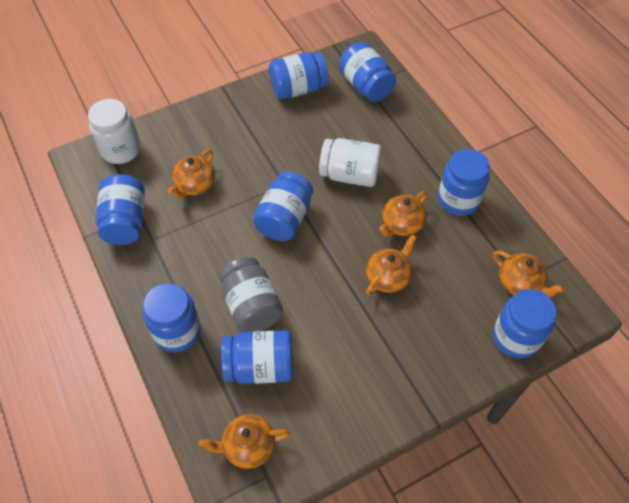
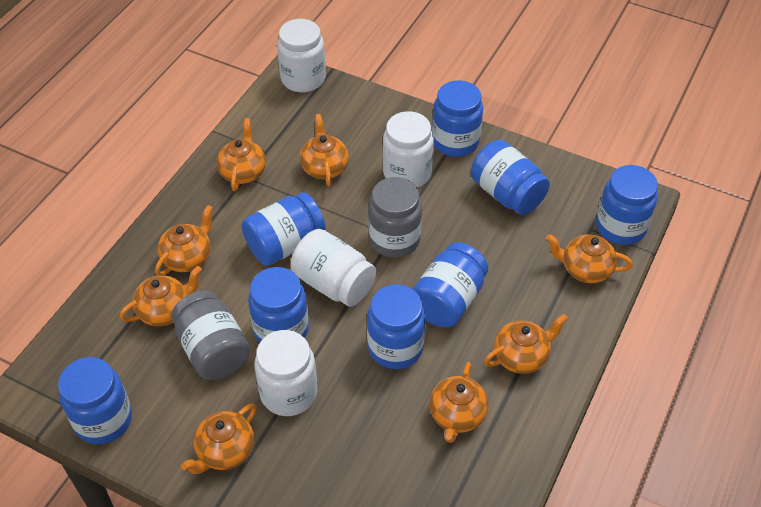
grey jar: [219,257,283,332] = 1 -> [172,290,250,380] [368,177,422,258] = 2
orange teapot: [168,149,215,199] [199,414,290,469] [366,234,417,296] [379,191,427,236] [493,251,565,297] = 5 -> [120,266,202,326] [155,205,213,276] [181,403,257,474] [216,118,266,191] [300,114,349,186] [429,362,488,443] [484,314,568,374] [546,234,633,283] = 8
white jar: [88,99,141,164] [319,138,382,187] = 2 -> [254,330,317,416] [277,19,326,92] [291,229,376,307] [382,111,434,188] = 4

